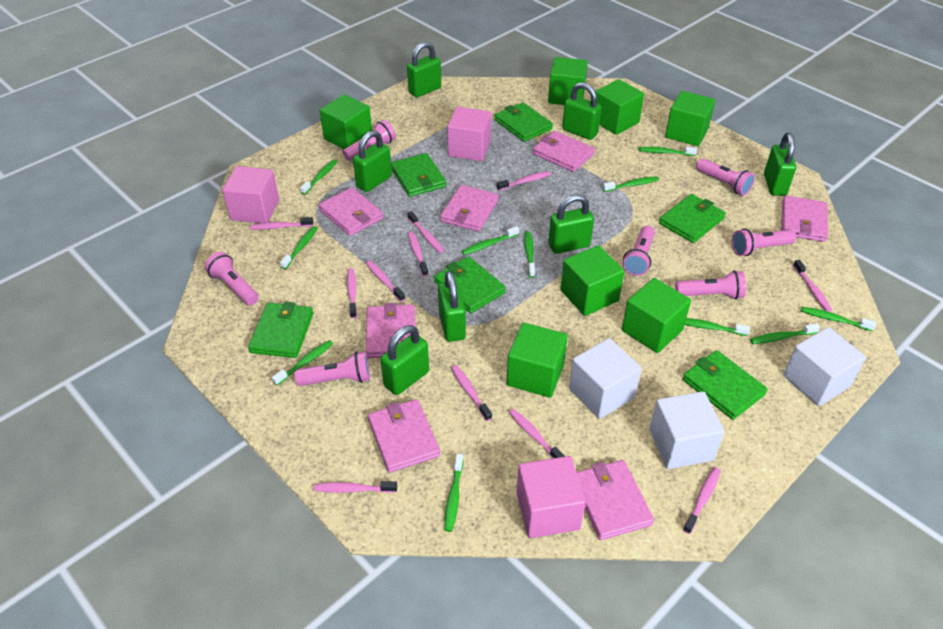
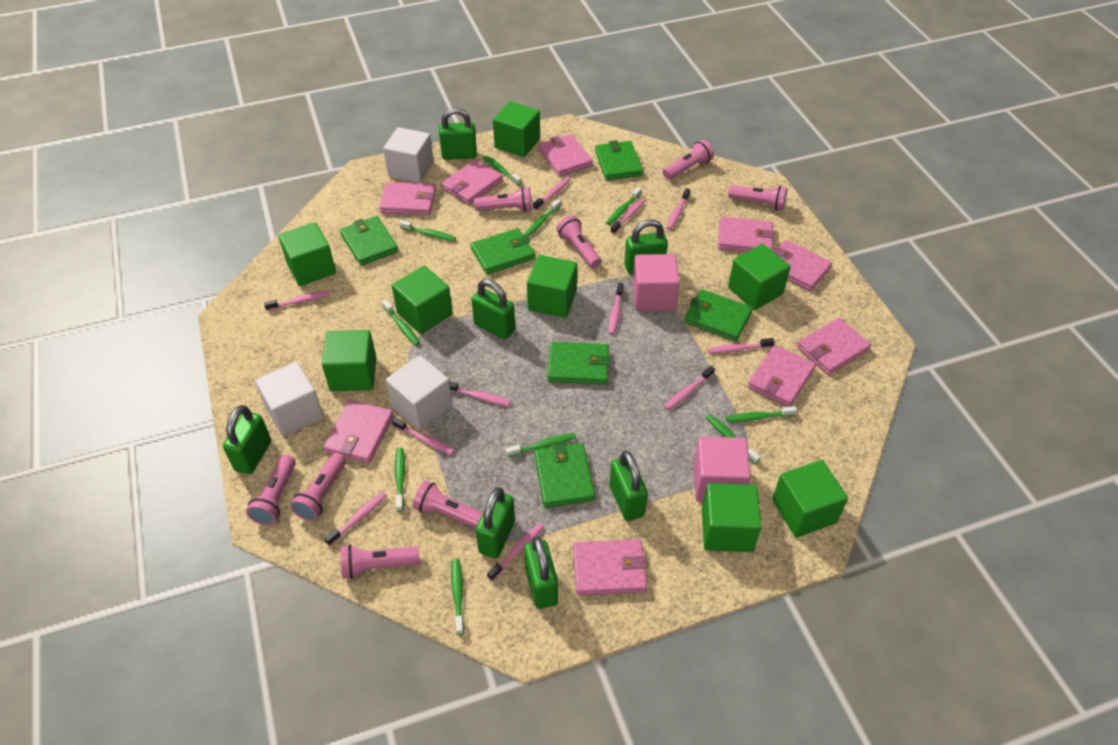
green cube: [319,94,372,149] [506,323,568,398] [548,57,588,105] [560,245,625,316] [595,79,644,135] [622,278,691,353] [665,91,715,146] = 7 -> [278,222,336,286] [322,330,377,391] [392,266,453,334] [493,101,540,157] [527,255,577,318] [702,483,762,552] [728,244,791,310] [772,460,848,538] = 8
green toothbrush: [272,340,333,386] [280,226,318,269] [300,159,337,195] [444,454,463,532] [462,226,519,255] [524,231,535,278] [603,176,659,192] [638,147,697,156] [685,318,750,336] [750,323,820,344] [801,307,876,331] = 11 -> [382,300,420,346] [395,448,405,512] [399,220,456,241] [451,559,464,635] [483,155,522,185] [506,433,576,457] [523,199,561,237] [606,187,642,225] [706,414,761,465] [726,406,797,422] = 10
pink cube: [222,166,279,223] [447,107,491,161] [516,456,586,538] = 3 -> [633,254,680,311] [693,437,751,502] = 2
pink flashlight: [205,252,259,305] [295,351,370,386] [343,120,396,161] [623,226,655,276] [675,270,746,299] [696,158,755,196] [732,228,796,256] = 7 -> [246,455,296,525] [290,453,346,521] [340,544,420,579] [413,481,483,528] [474,186,532,212] [556,216,601,268] [663,140,714,180] [728,185,787,211] = 8
pink wallet: [318,187,384,236] [366,303,416,358] [368,399,440,473] [440,185,499,232] [533,131,595,172] [577,460,654,540] [781,196,828,242] = 7 -> [323,400,394,464] [379,182,436,215] [441,160,503,205] [538,134,593,177] [573,539,647,596] [718,216,775,252] [747,345,816,407] [772,240,832,291] [797,318,871,375] = 9

